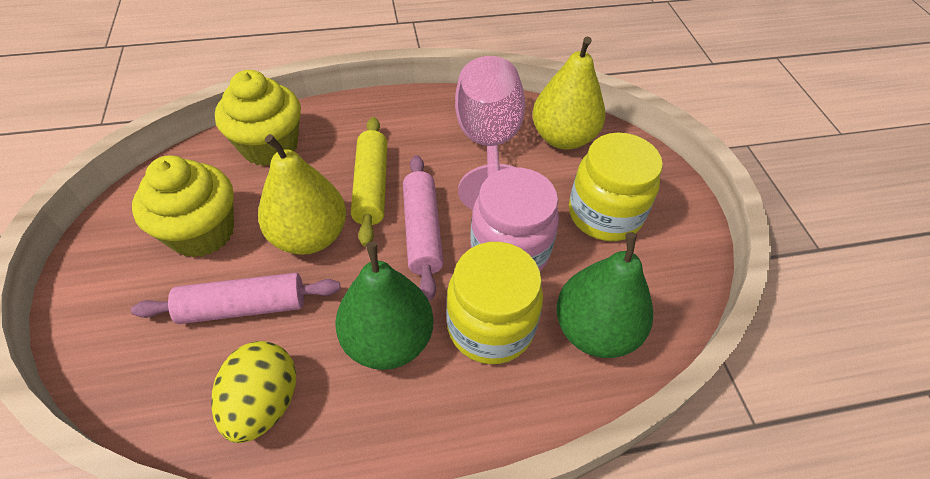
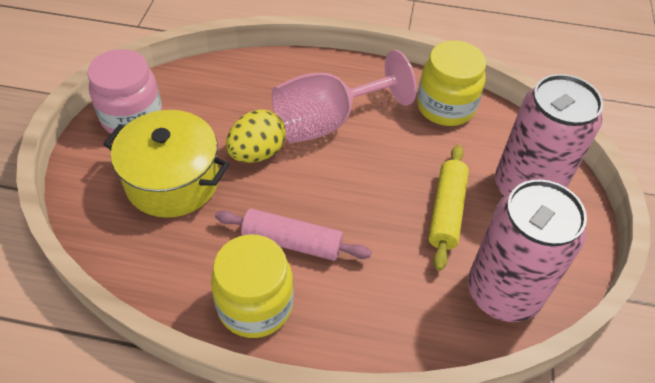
green pear: [335,242,433,370] [556,232,653,358] = 2 -> none = 0
pink can: none = 0 -> [468,179,587,322] [495,74,603,196] = 2
pink rolling pin: [131,273,341,324] [403,155,444,301] = 2 -> [215,209,372,261] = 1
yellow cupcake: [132,156,234,258] [215,70,301,166] = 2 -> none = 0
yellow pear: [258,134,346,255] [532,36,605,150] = 2 -> none = 0
yellow pot: none = 0 -> [103,110,230,218] = 1

